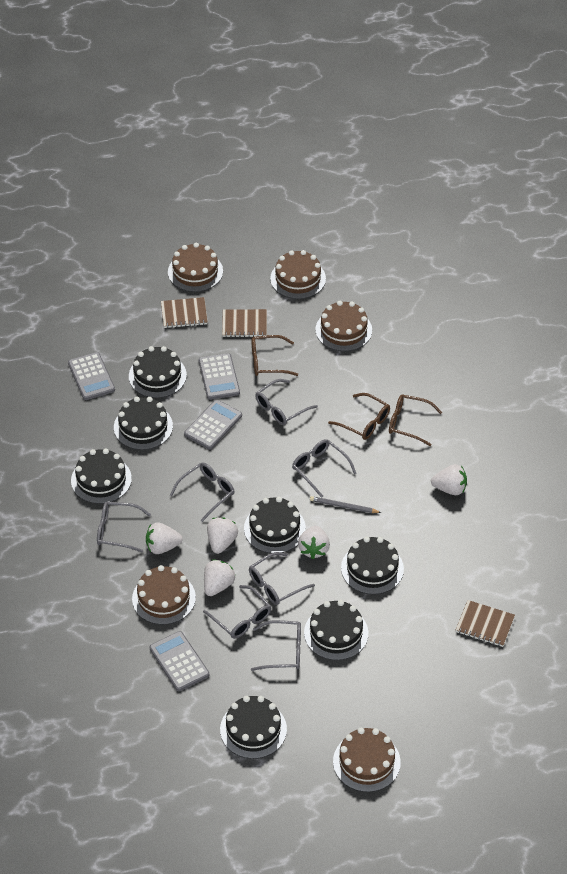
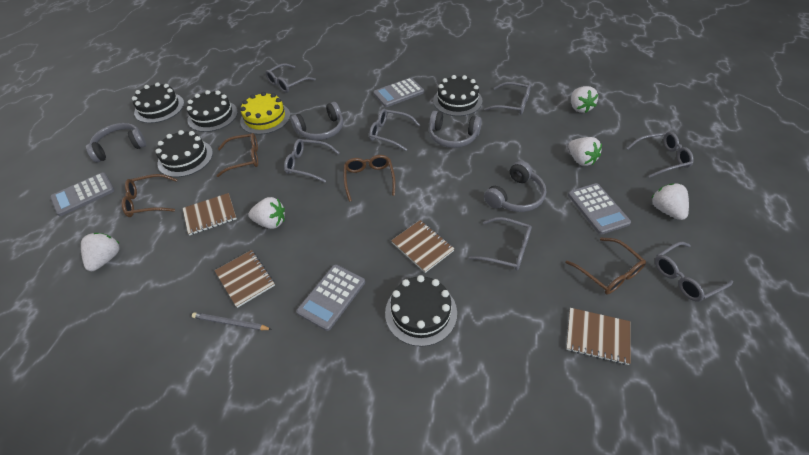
black cake: [71,448,132,504] [114,397,173,450] [129,346,187,398] [220,696,287,759] [244,497,306,553] [304,600,368,660] [341,536,404,595] = 7 -> [132,82,184,123] [156,130,213,177] [187,90,238,132] [385,275,457,347] [433,75,483,116] = 5
brown cake: [132,565,196,625] [168,243,223,292] [270,250,326,299] [315,301,372,351] [333,728,401,792] = 5 -> none = 0
brown glasses: [251,335,298,376] [328,393,390,440] [389,394,442,446] = 3 -> [122,174,178,217] [216,133,258,177] [344,155,395,202] [565,238,646,295] = 4
brown notebook: [161,297,208,328] [222,309,267,337] [456,600,515,647] = 3 -> [183,193,237,235] [215,250,275,308] [391,220,455,273] [566,308,631,365] = 4
grey headphones: none = 0 -> [86,123,146,163] [291,102,343,140] [429,111,482,148] [484,161,546,212] = 4
yellow cake: none = 0 -> [240,92,290,135] = 1

